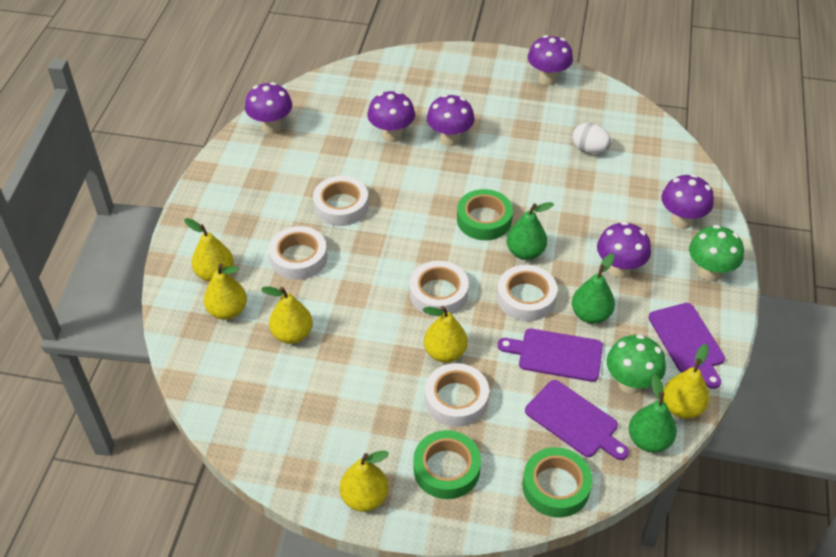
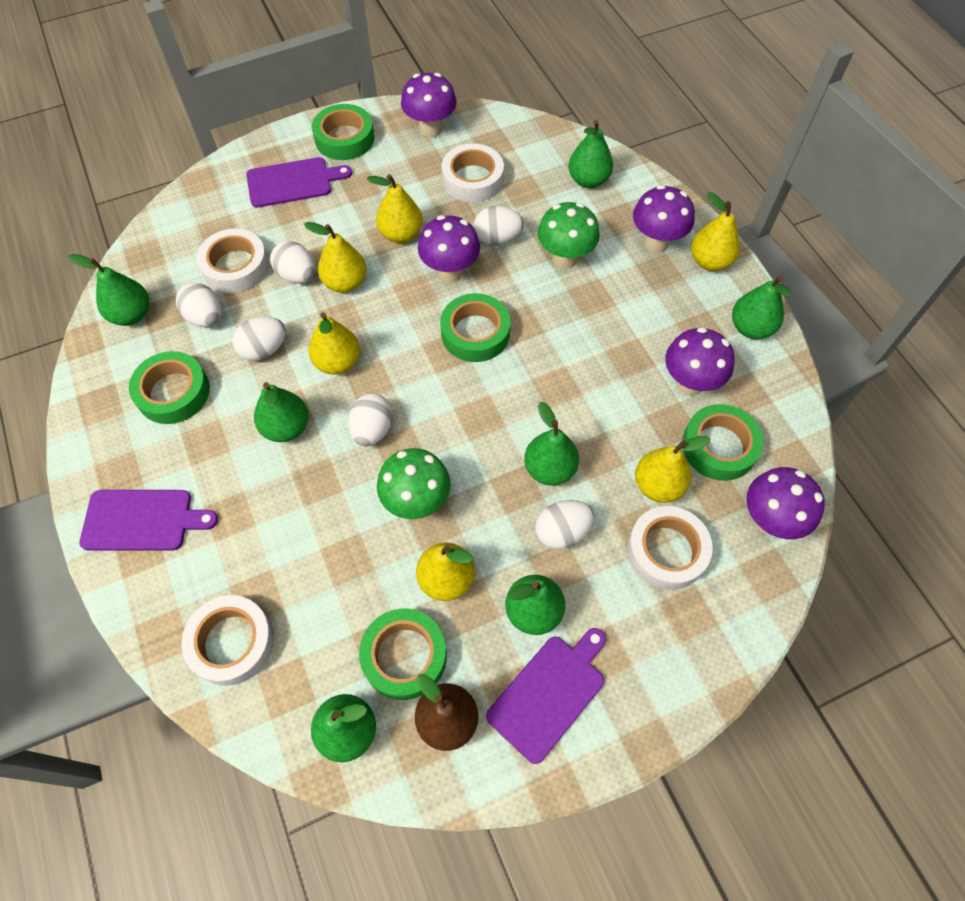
brown pear: none = 0 -> [415,674,479,751] = 1
green pear: [507,202,554,260] [572,253,615,324] [629,375,677,453] = 3 -> [68,254,149,326] [254,382,309,442] [311,694,376,762] [505,575,565,635] [524,402,579,486] [568,120,613,188] [732,276,791,339] = 7
green tape: [413,430,481,499] [457,189,513,240] [522,447,593,517] = 3 -> [129,351,210,424] [312,104,375,160] [359,609,447,700] [440,293,511,362] [682,404,764,481] = 5
purple mushroom: [245,82,292,134] [368,91,415,143] [427,94,474,146] [528,35,573,86] [597,221,651,278] [661,174,714,229] = 6 -> [401,73,457,138] [418,215,480,282] [633,185,695,253] [665,327,735,395] [746,467,825,539] = 5
white egg: [572,123,612,154] = 1 -> [176,283,222,327] [232,316,286,361] [270,241,316,283] [348,393,393,446] [474,206,524,245] [535,500,594,549] = 6
white tape: [269,226,327,280] [313,176,369,226] [409,261,469,317] [425,363,489,427] [497,265,557,321] = 5 -> [182,595,274,686] [197,229,269,293] [442,143,504,202] [627,506,713,590] = 4

